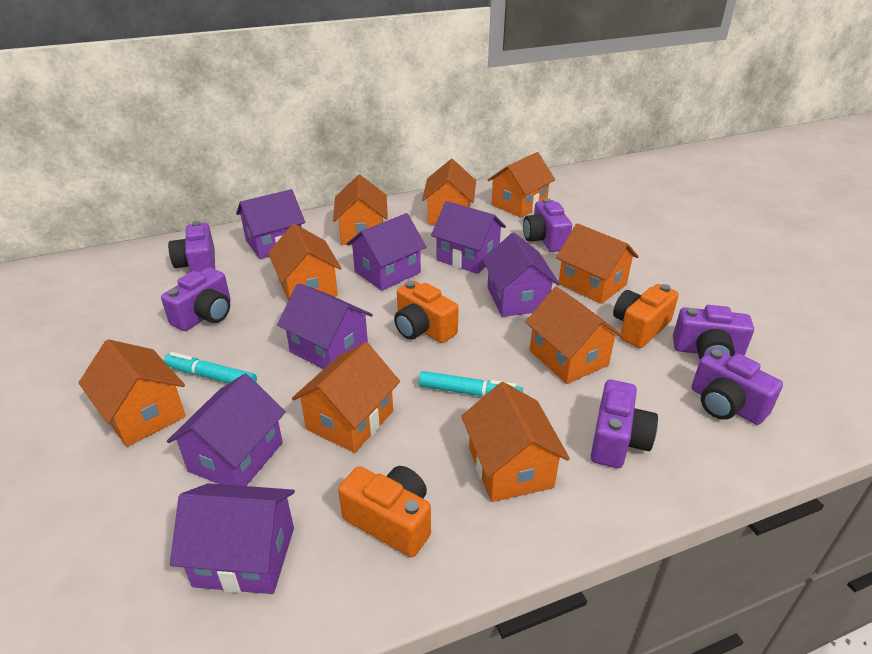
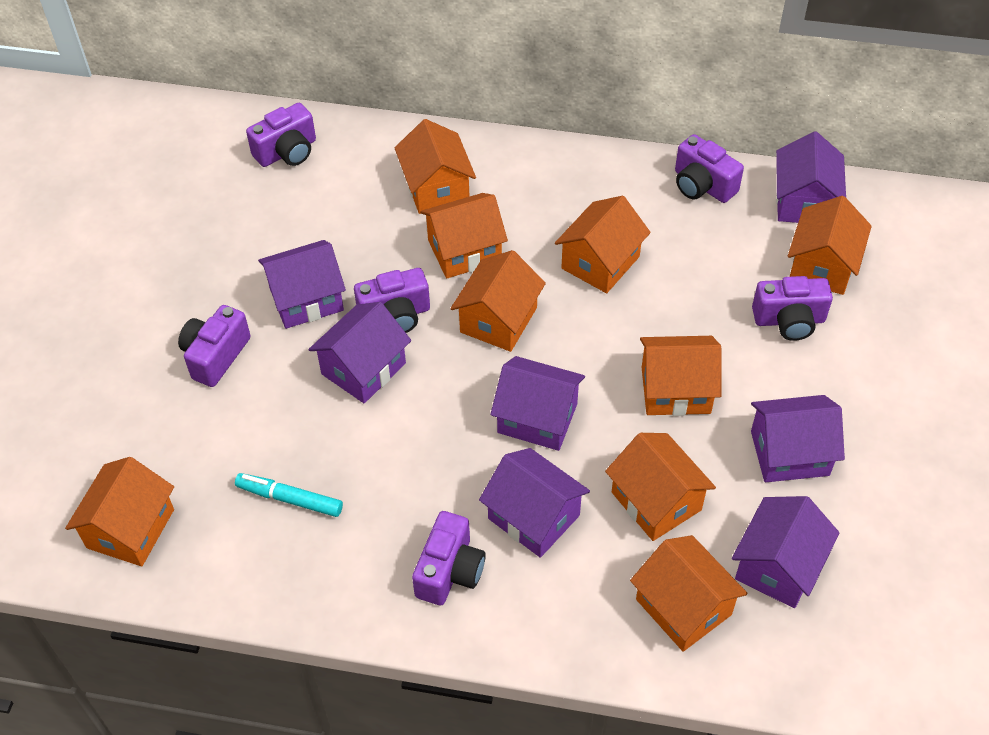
orange camera: [338,466,431,557] [394,281,459,343] [613,284,679,348] = 3 -> none = 0
turquoise marker: [164,352,257,383] [419,371,523,396] = 2 -> [235,473,343,517] = 1

